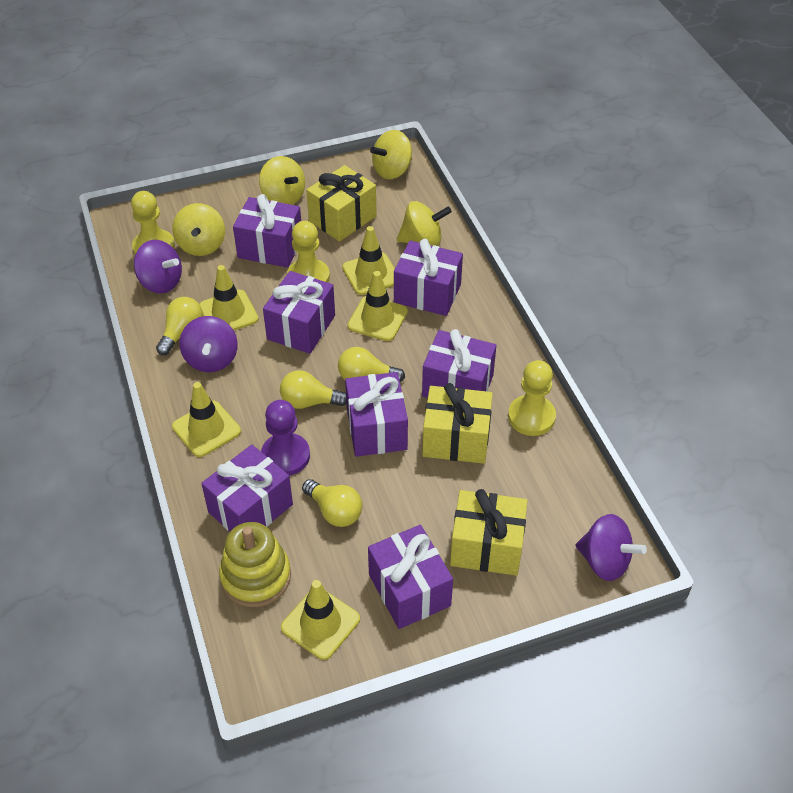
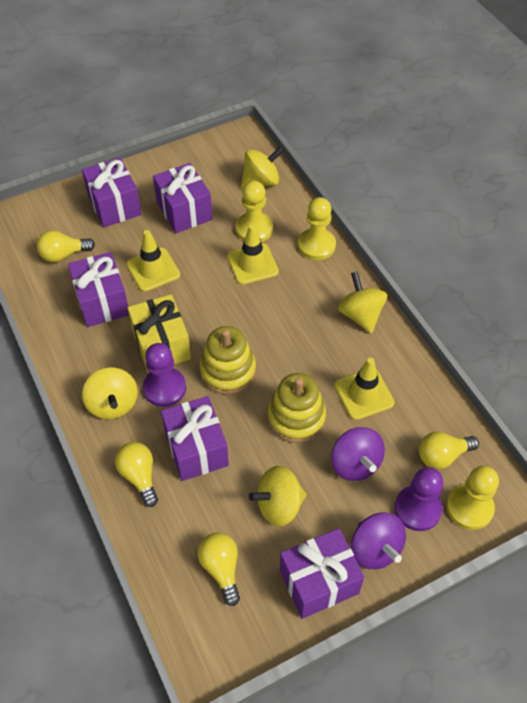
purple gift: [201,445,293,531] [233,194,301,268] [263,271,335,354] [345,372,408,457] [368,525,453,629] [394,239,463,316] [422,329,496,398] = 7 -> [68,252,129,327] [82,157,142,227] [153,163,212,233] [161,396,229,481] [280,528,364,619] = 5
purple pawn: [261,400,310,476] = 1 -> [143,343,186,407] [394,467,443,531] = 2
purple spinning top: [134,240,182,294] [180,316,238,372] [575,514,647,581] = 3 -> [331,427,385,481] [351,512,406,569] = 2
yellow gift: [306,165,377,242] [422,383,493,464] [450,489,528,576] = 3 -> [128,294,191,373] = 1
yellow stacking toy: [219,522,291,607] = 1 -> [200,326,256,394] [268,373,326,443] = 2
yellow traffic cone: [172,382,241,457] [200,265,258,330] [281,580,360,660] [342,226,395,295] [347,271,408,341] = 5 -> [126,230,180,292] [227,224,279,285] [334,358,395,420] = 3

